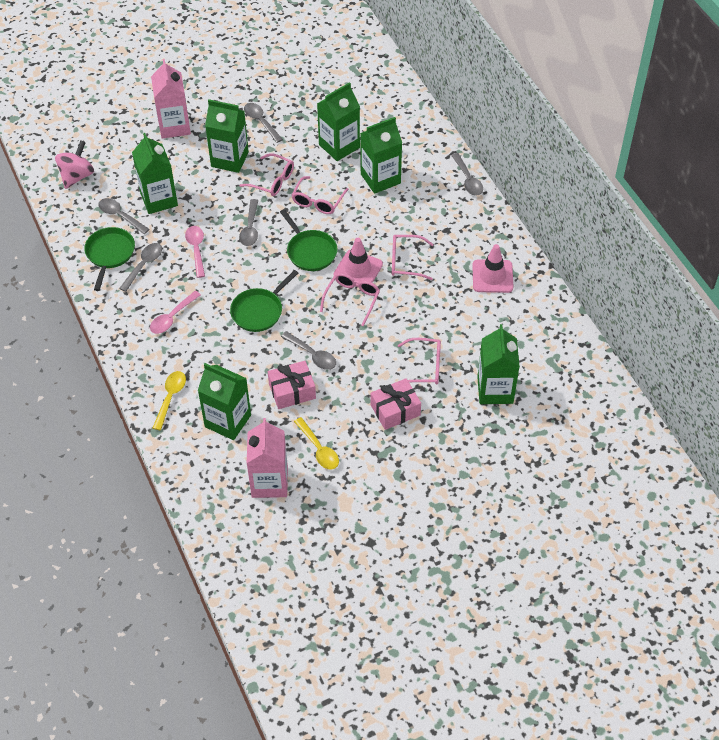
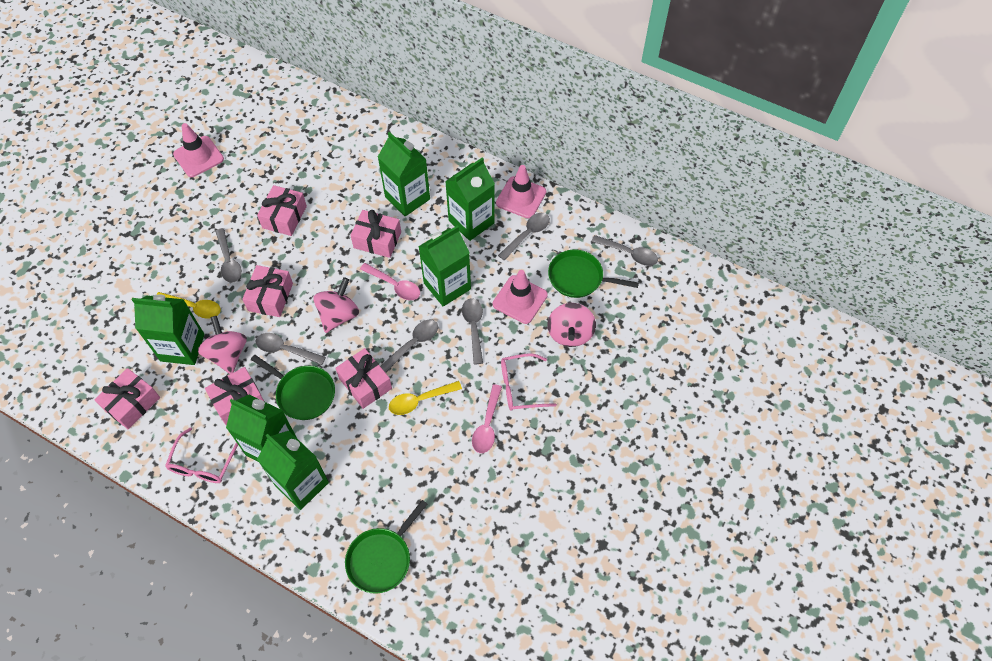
pink carton: [151,59,191,139] [247,418,288,498] = 2 -> none = 0
pink gift: [268,361,316,409] [371,378,421,430] = 2 -> [94,368,160,429] [205,367,265,426] [242,265,293,317] [257,185,307,236] [335,348,392,409] [350,210,401,258] = 6
pink glasses: [239,153,294,196] [292,176,349,214] [320,273,380,326] [392,235,433,280] [395,338,441,384] = 5 -> [165,428,238,483] [501,353,557,411] = 2
pink spinning top: [55,141,94,189] = 1 -> [198,316,247,374] [313,277,359,333] [547,303,596,347] = 3
pink traffic cone: [334,238,383,287] [472,244,514,293] = 2 -> [173,123,224,177] [493,270,548,324] [496,165,546,219] = 3

